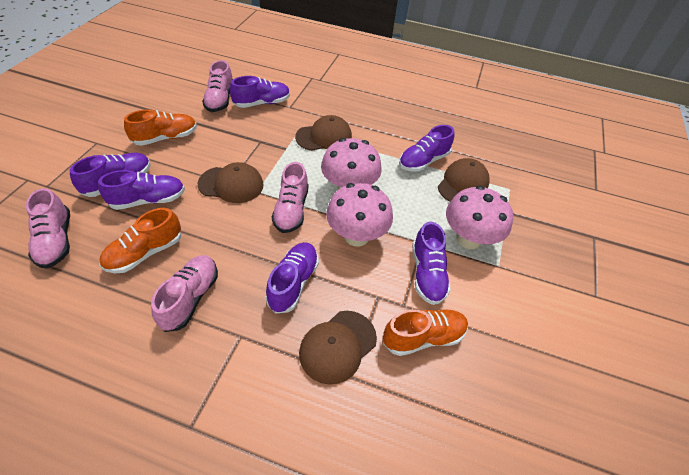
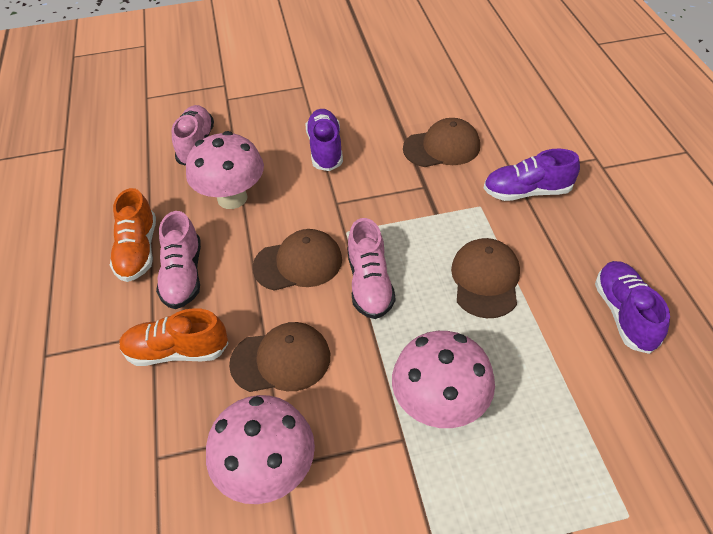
orange shoe: [99,208,181,273] [124,109,197,146] [383,309,468,356] = 3 -> [110,188,156,282] [119,308,229,366] = 2
pink shoe: [26,188,70,269] [151,255,218,332] [202,60,233,112] [272,162,308,233] = 4 -> [156,211,201,309] [172,105,214,166] [347,218,395,319] = 3
purple shoe: [70,153,151,197] [98,170,185,210] [230,76,290,108] [266,242,319,314] [399,125,454,172] [412,222,451,305] = 6 -> [306,109,343,171] [484,149,580,201] [595,261,670,354] = 3

